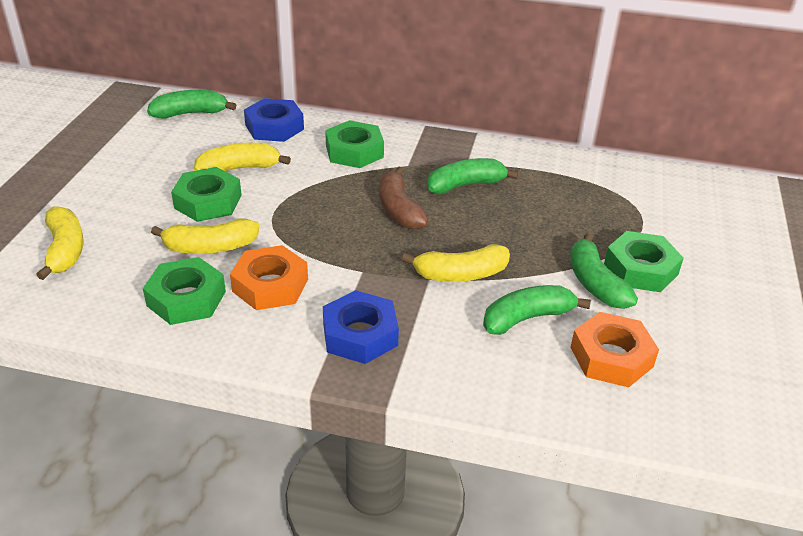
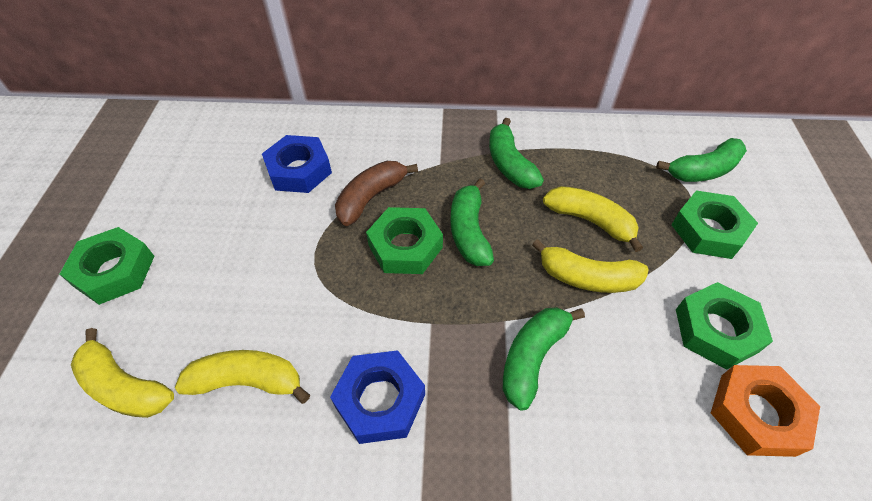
orange nut: [230,245,308,310] [570,312,659,387] = 2 -> [711,365,820,457] = 1

